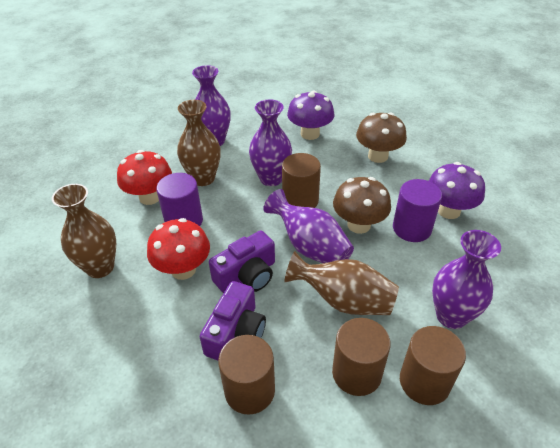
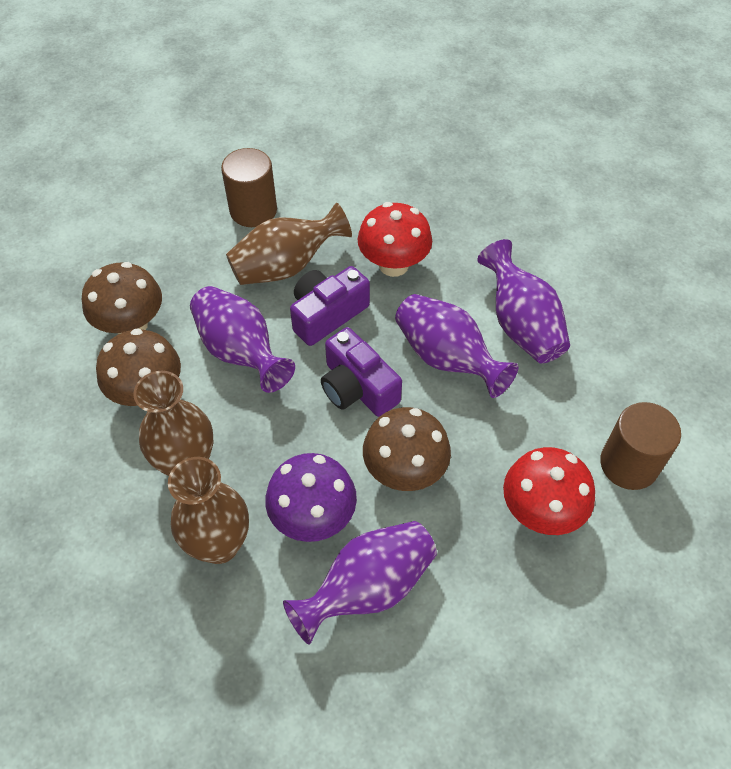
brown cylinder: [218,335,275,415] [282,153,321,208] [332,318,391,396] [400,326,466,405] = 4 -> [221,148,277,227] [600,402,681,490] = 2
brown mushroom: [333,177,391,234] [356,113,407,163] = 2 -> [82,262,162,334] [96,328,181,406] [363,407,451,491] = 3
purple cylinder: [156,173,203,226] [393,179,442,242] = 2 -> none = 0
purple mushroom: [287,91,334,140] [429,162,485,219] = 2 -> [265,453,357,542] = 1

